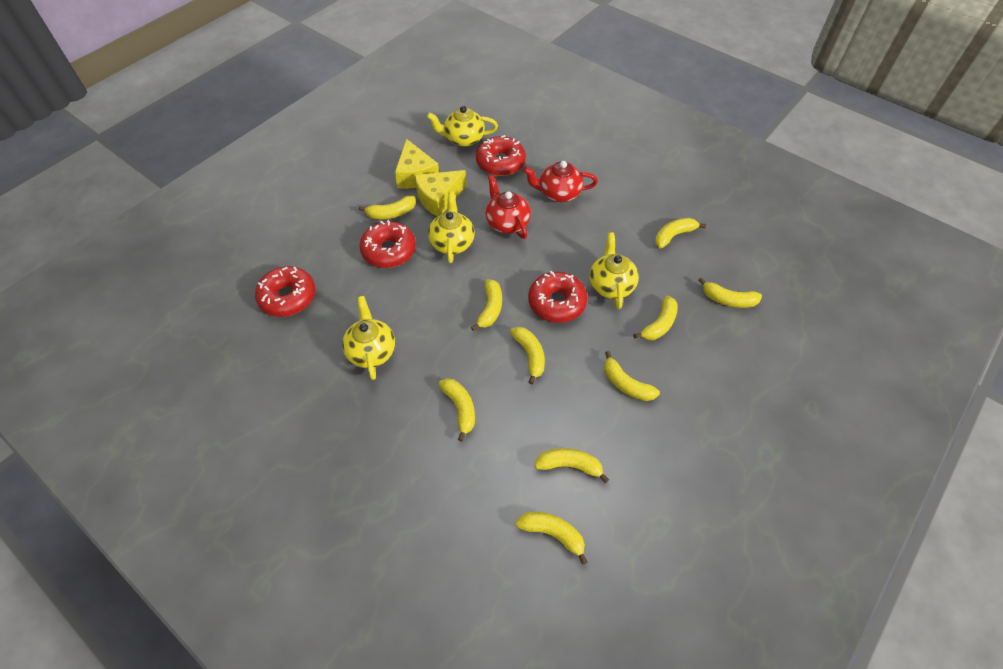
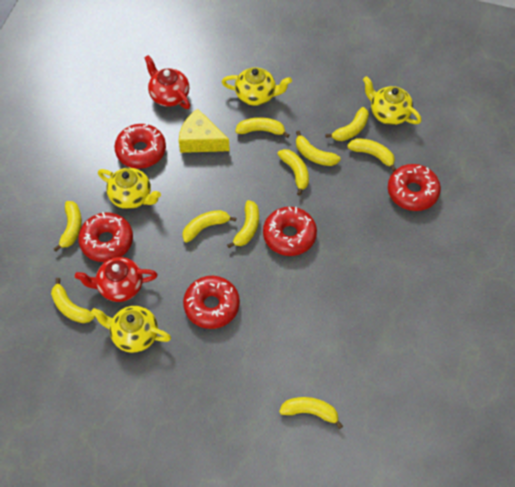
red donut: [255,266,315,317] [359,220,416,268] [476,135,526,176] [528,271,588,323] = 4 -> [78,212,133,262] [114,124,166,169] [183,276,240,329] [263,207,317,256] [388,164,441,211] = 5
yellow cheese: [395,139,439,189] [414,170,466,216] = 2 -> [179,109,230,153] = 1

